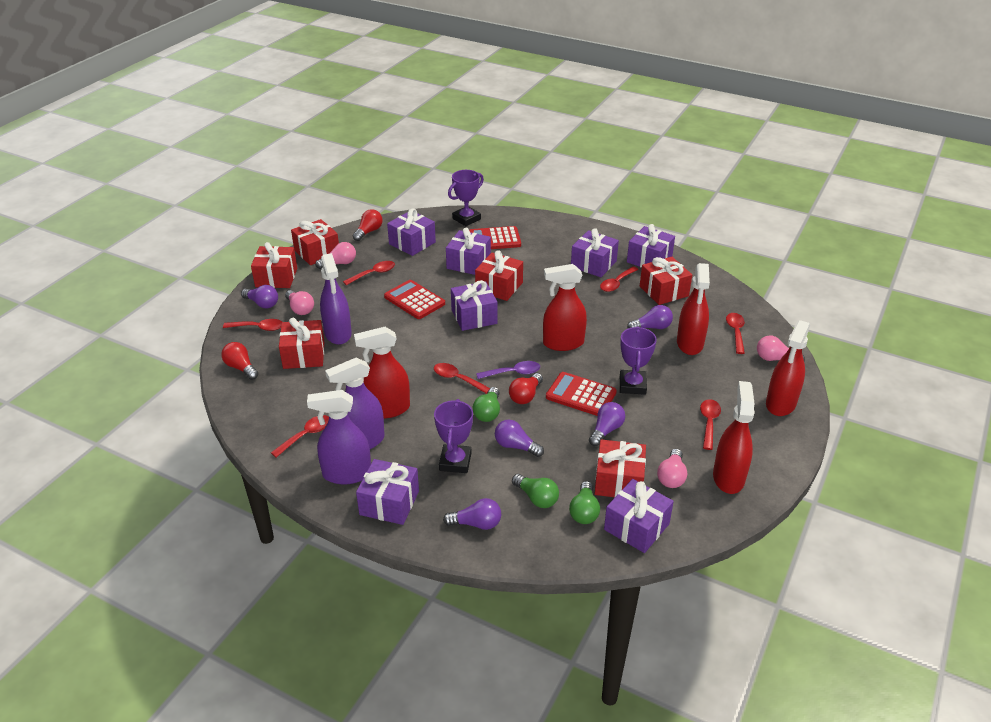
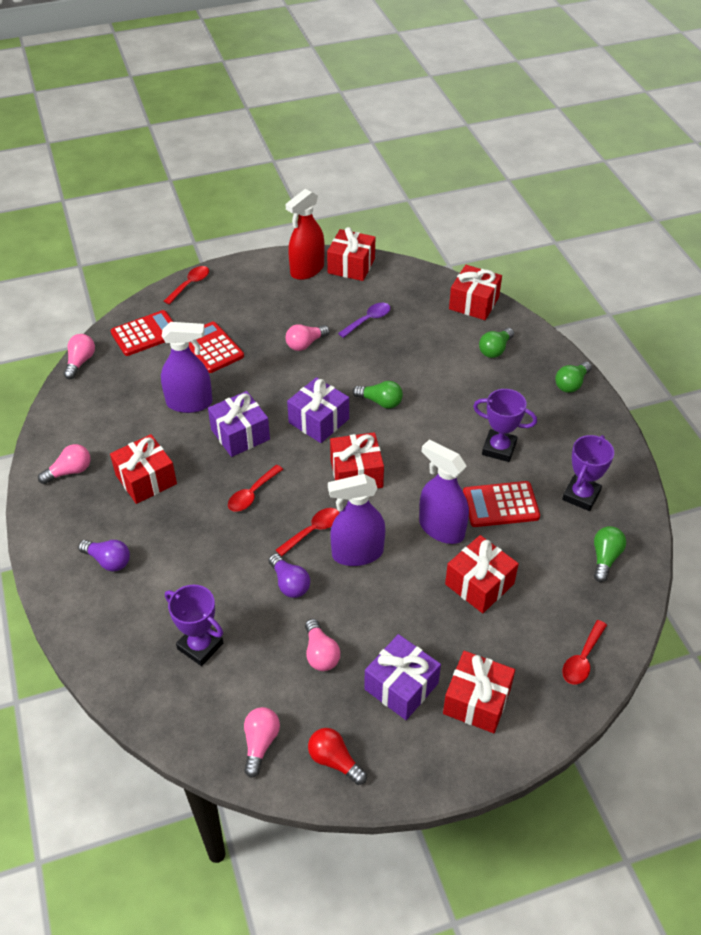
green light bulb: [473,387,500,422] [512,474,559,508] [569,481,600,524] = 3 -> [353,381,403,409] [479,328,514,358] [555,362,592,393] [594,526,626,582] = 4
pink light bulb: [285,290,314,315] [315,242,356,269] [657,449,687,488] [757,336,805,361] = 4 -> [38,444,91,484] [64,334,95,379] [244,707,280,778] [285,324,330,351] [305,619,340,671] = 5
purple gift: [356,459,419,525] [387,208,436,256] [446,228,491,275] [451,280,498,331] [571,228,619,277] [604,479,674,553] [627,224,675,268] = 7 -> [208,391,270,457] [287,377,349,443] [364,634,441,720] = 3
purple light bulb: [241,285,278,308] [443,498,501,530] [495,420,544,457] [589,402,625,446] [627,305,673,329] = 5 -> [78,540,130,572] [269,554,310,598] = 2
red light bulb: [221,342,259,380] [353,209,383,241] [509,373,543,404] = 3 -> [308,728,367,785] = 1
red spoon: [223,319,282,331] [271,415,329,457] [343,261,395,285] [434,363,490,394] [600,266,639,292] [700,399,721,450] [726,313,745,354] = 7 -> [164,266,209,304] [228,465,283,512] [276,508,340,556] [562,620,607,685] = 4
red spray bottle: [354,327,410,418] [543,264,587,351] [677,263,710,355] [713,381,755,494] [766,320,810,416] = 5 -> [286,189,325,280] = 1

